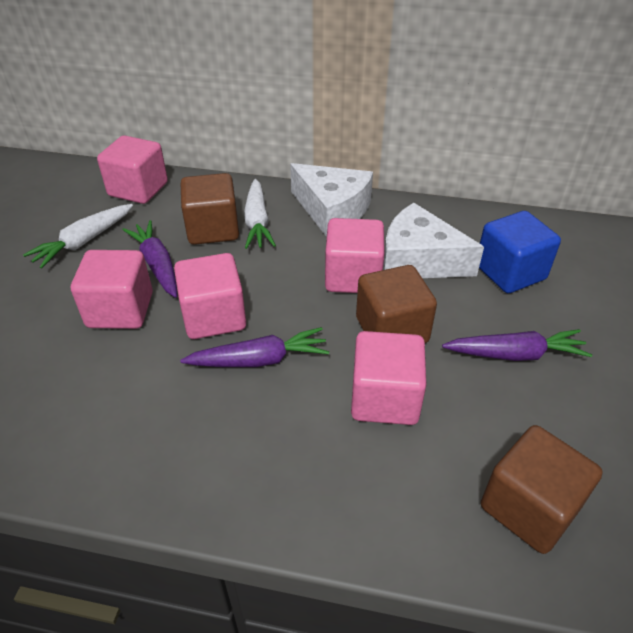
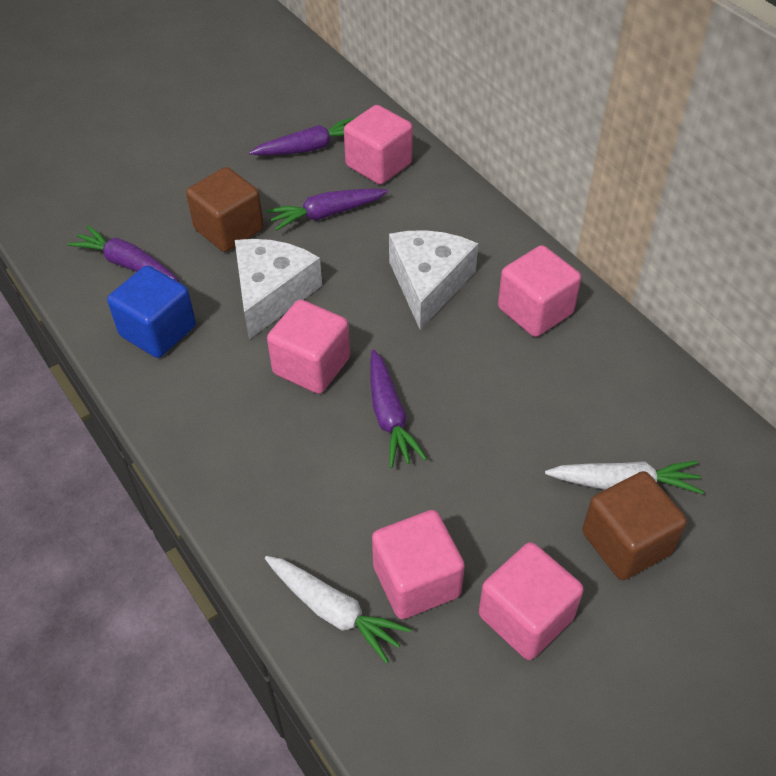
brown cube: [181,173,239,245] [356,265,437,343] [481,425,603,554] = 3 -> [186,167,264,252] [582,471,687,580] = 2
purple carrot: [122,220,177,298] [180,327,329,367] [442,329,592,361] = 3 -> [67,225,179,281] [249,117,355,155] [266,188,388,231] [370,349,427,468] = 4

